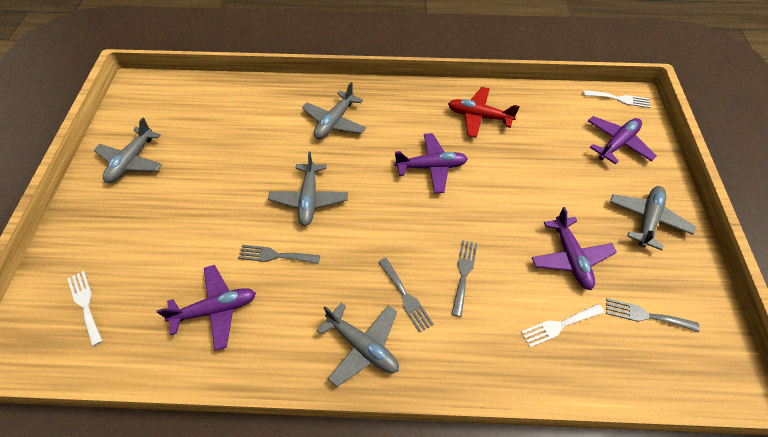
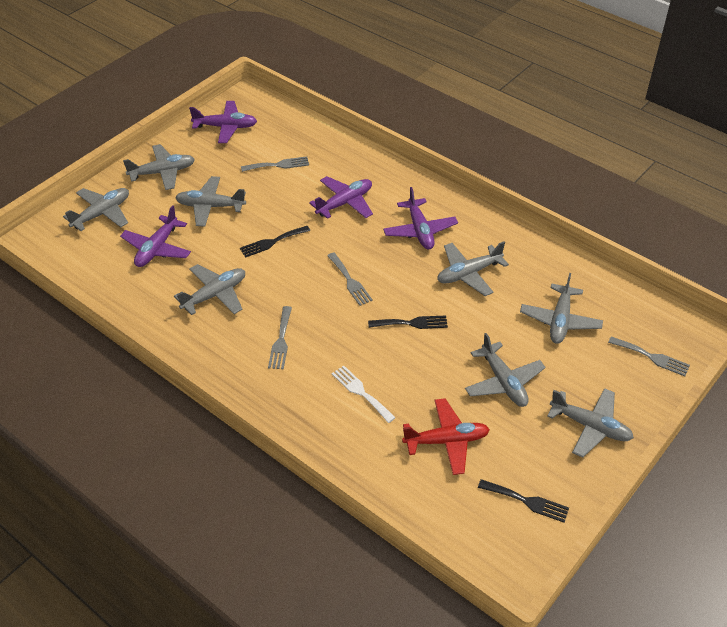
black fork: none = 0 -> [240,226,310,258] [368,315,448,329] [478,479,569,523] = 3
grey plane: [94,117,162,183] [268,152,348,226] [302,82,366,139] [317,303,399,387] [610,186,696,251] = 5 -> [63,188,129,231] [123,144,195,190] [174,264,245,315] [175,176,246,227] [437,241,509,296] [465,333,546,407] [520,273,603,344] [547,388,634,458] = 8
white fork: [67,271,103,347] [521,304,605,347] [583,90,651,108] = 3 -> [332,365,396,423] = 1

